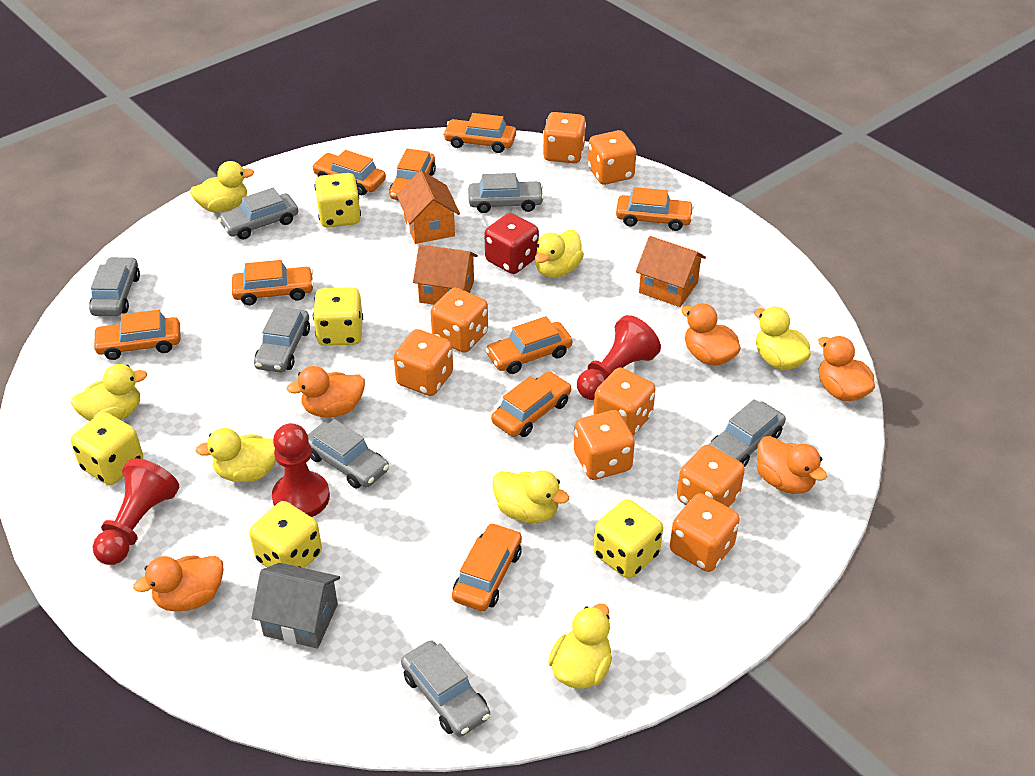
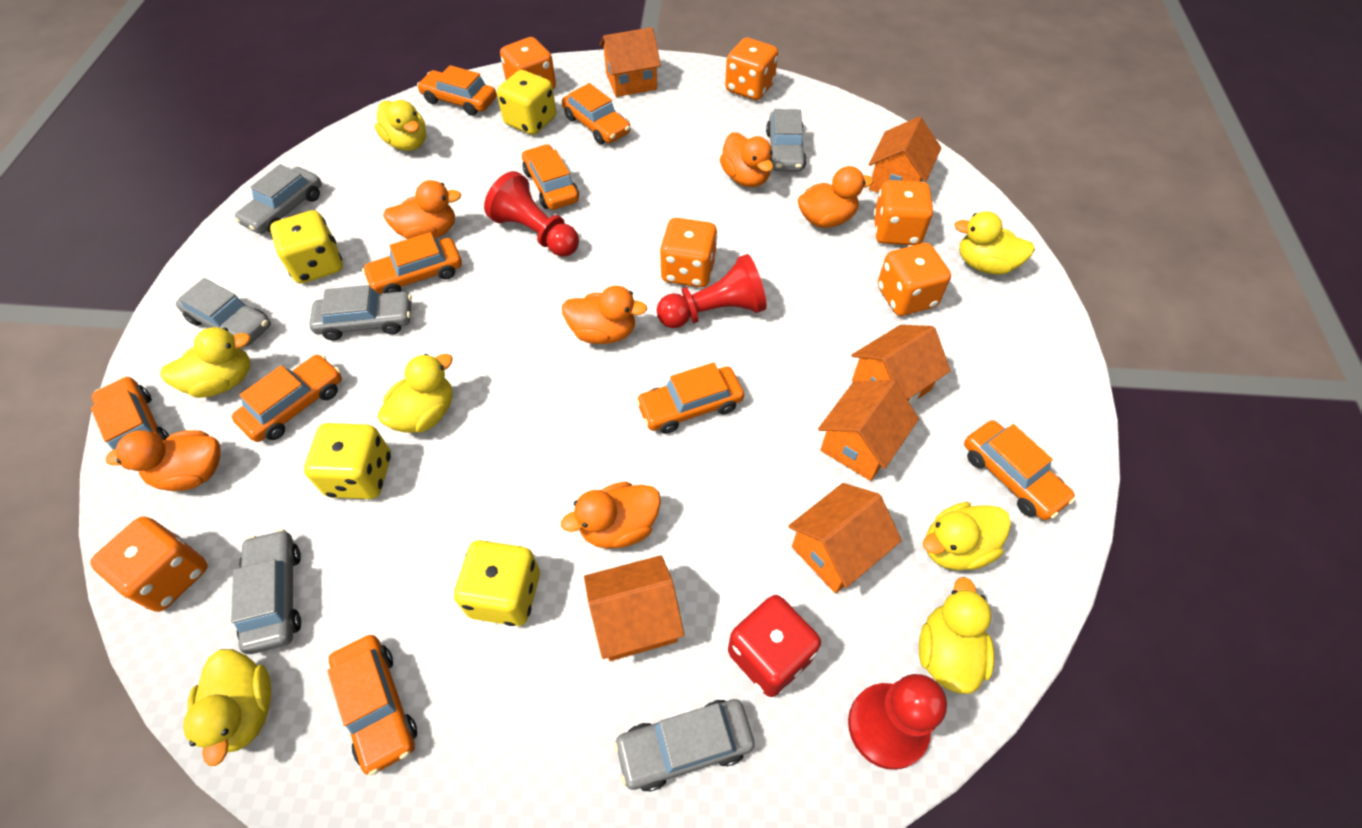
grey car: [89,257,140,316] [218,188,298,239] [254,307,310,373] [308,419,389,489] [401,640,490,737] [468,173,544,213] [709,399,786,467] = 7 -> [176,278,271,347] [231,529,301,654] [234,164,322,234] [309,285,412,340] [614,699,755,792] [766,109,807,172] = 6
grey house: [251,563,340,649] = 1 -> none = 0
orange dice: [394,329,453,396] [431,287,488,353] [543,112,586,163] [574,410,635,480] [588,130,636,185] [593,367,656,436] [670,493,740,572] [677,445,745,507] = 8 -> [90,516,208,612] [500,37,556,89] [660,218,718,287] [725,38,778,100] [873,180,933,245] [878,243,951,316] = 6
orange duck: [133,555,224,612] [287,366,365,418] [681,303,741,366] [757,436,827,494] [818,336,875,401] = 5 -> [106,430,220,491] [383,180,462,239] [561,482,661,549] [562,286,647,344] [720,132,773,187] [798,166,873,228] = 6
orange house: [397,170,460,244] [413,244,478,305] [636,236,706,307] = 3 -> [584,555,685,661] [600,27,661,97] [788,483,902,594] [818,380,919,481] [852,325,951,405] [869,117,941,193] = 6
yellow dice: [71,412,143,485] [249,501,322,568] [313,287,363,346] [314,173,361,227] [593,499,663,579] = 5 -> [270,210,343,284] [304,423,391,499] [454,540,540,626] [497,70,556,135] = 4

